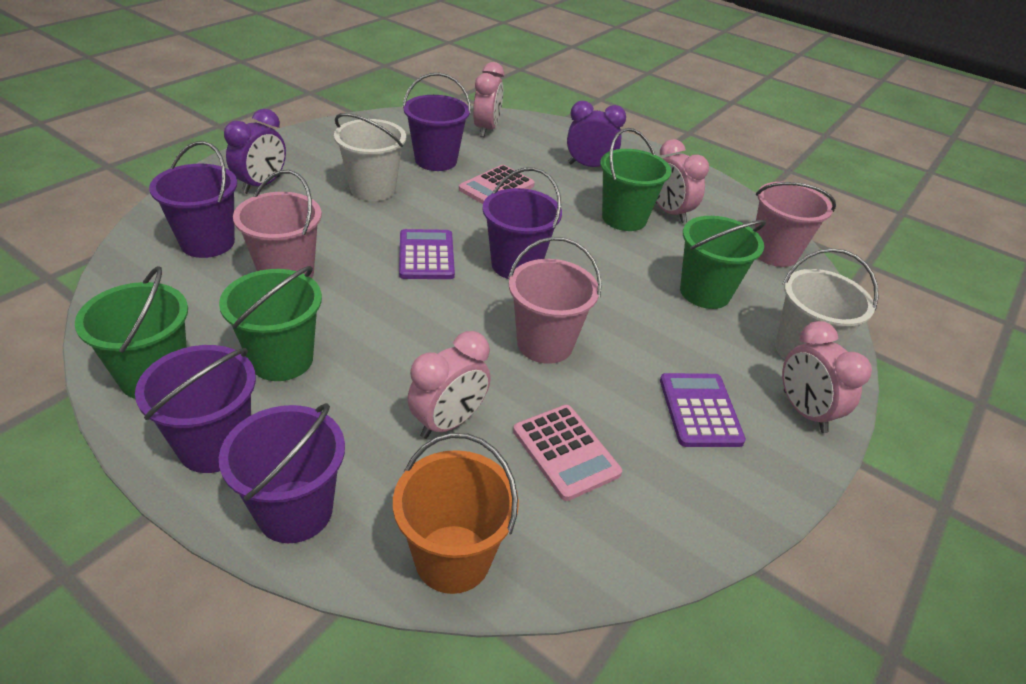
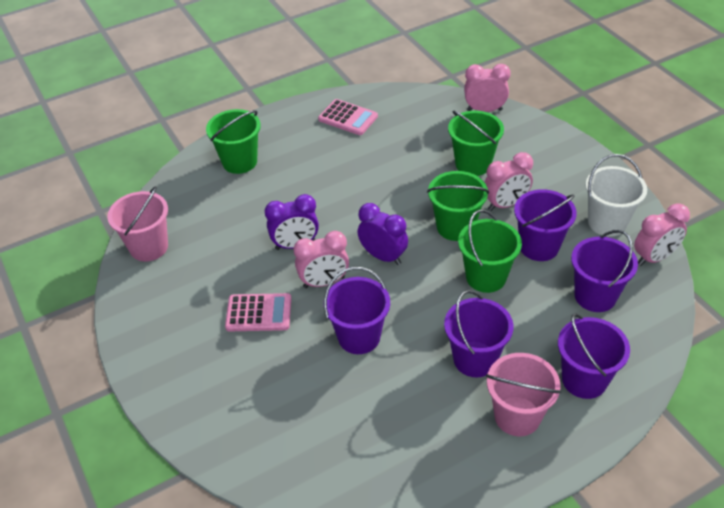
orange bucket: [393,433,519,594] = 1 -> none = 0
pink bucket: [233,170,322,278] [508,237,602,364] [755,182,836,267] = 3 -> [107,186,168,262] [486,353,562,436] = 2
purple calculator: [399,229,455,279] [660,373,746,447] = 2 -> none = 0
white bucket: [334,113,406,201] [775,248,879,360] = 2 -> [586,154,647,237] = 1

